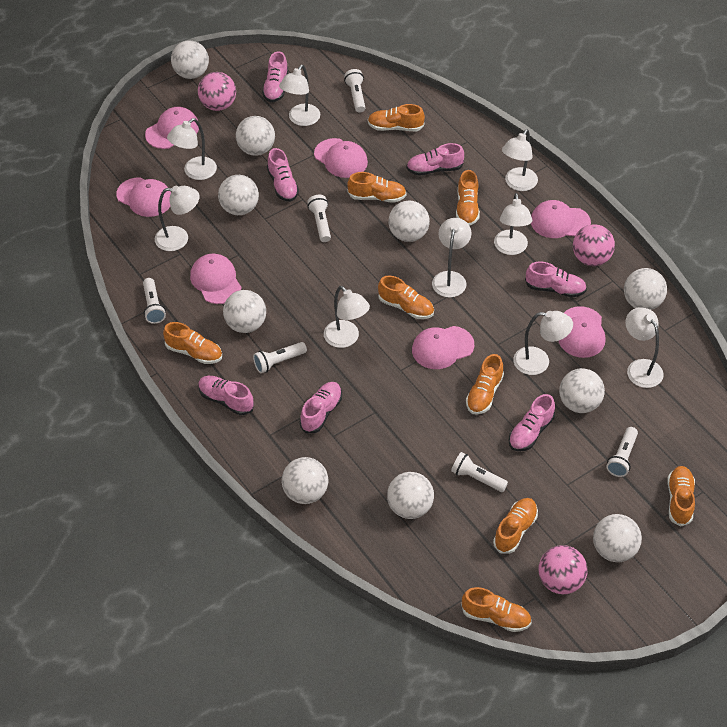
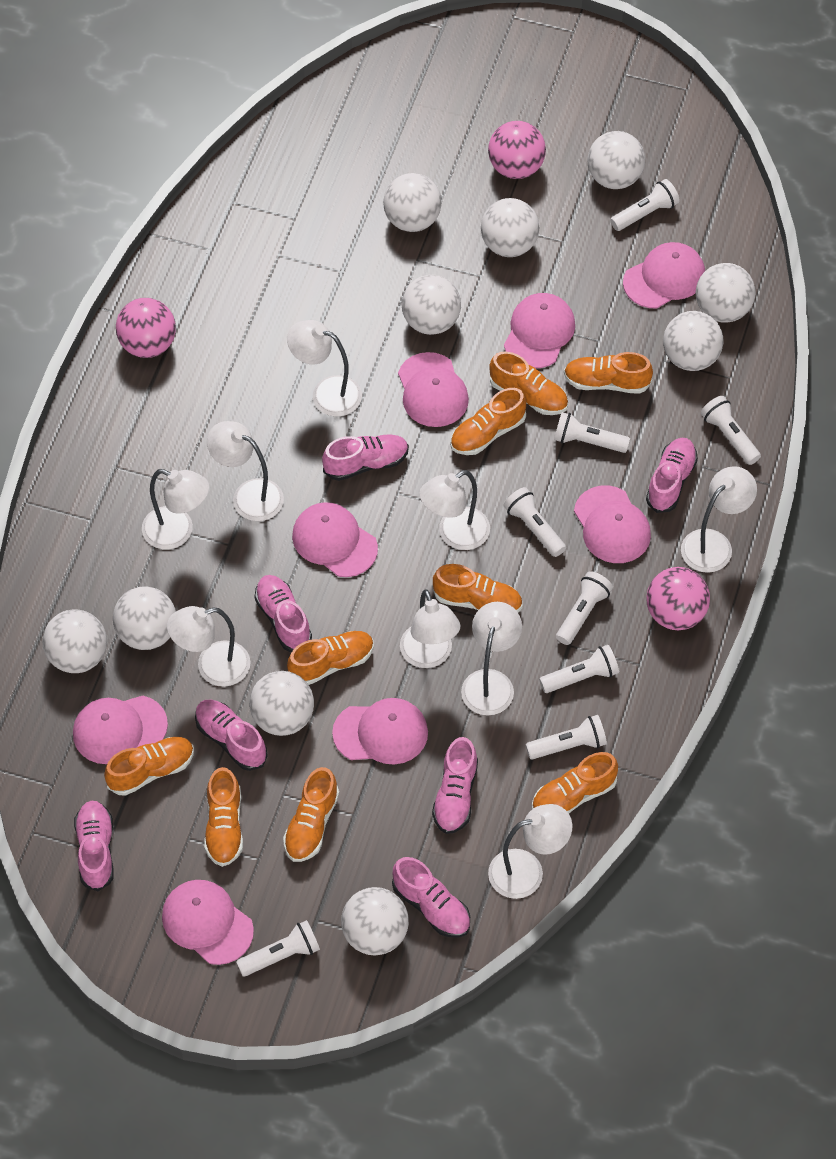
pink cap: [116,177,171,217] [145,107,199,149] [190,254,242,304] [314,138,368,178] [412,326,474,369] [531,200,591,238] [559,306,606,358] = 7 -> [73,696,168,764] [162,880,254,965] [292,502,378,577] [332,698,428,764] [398,352,469,427] [504,293,575,368] [574,486,651,563] [623,242,705,309] = 8
white flashlight: [143,278,166,324] [253,342,307,373] [307,195,331,242] [344,69,365,113] [451,452,508,492] [606,427,638,477] = 6 -> [236,920,320,977] [504,487,566,557] [526,715,607,760] [539,645,619,693] [554,412,630,453] [556,571,613,645] [610,179,680,231] [701,396,761,465] = 8

